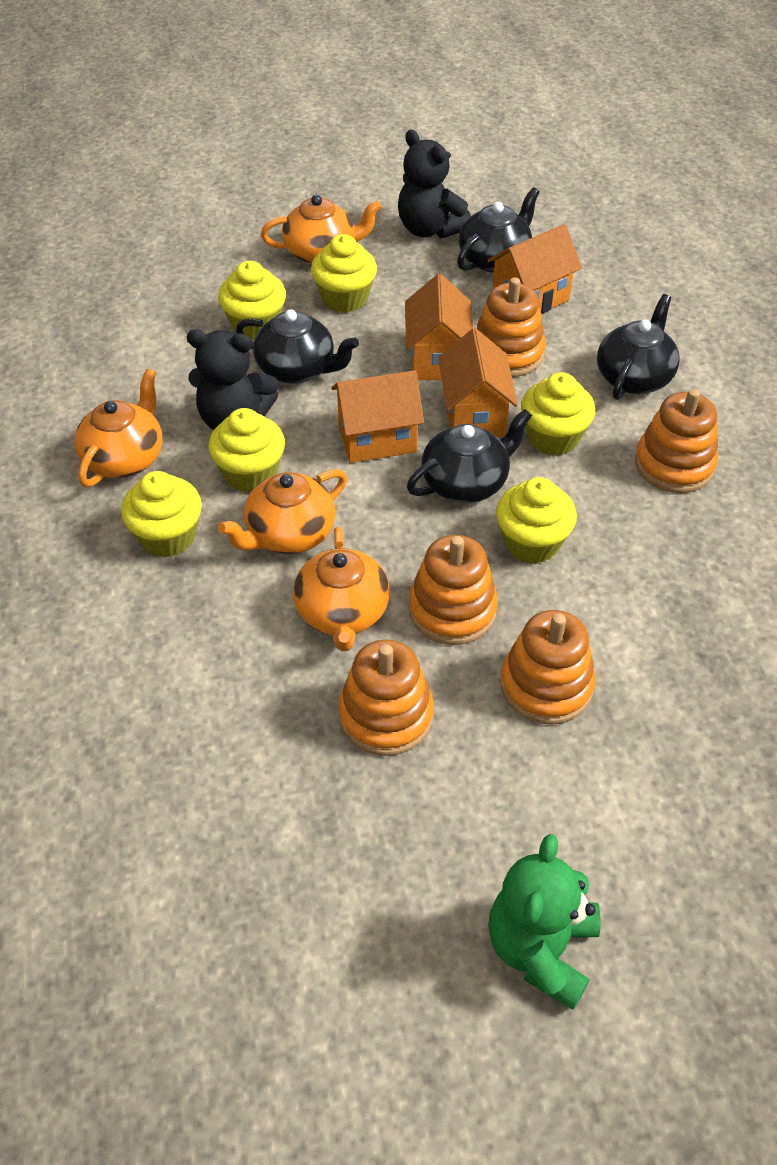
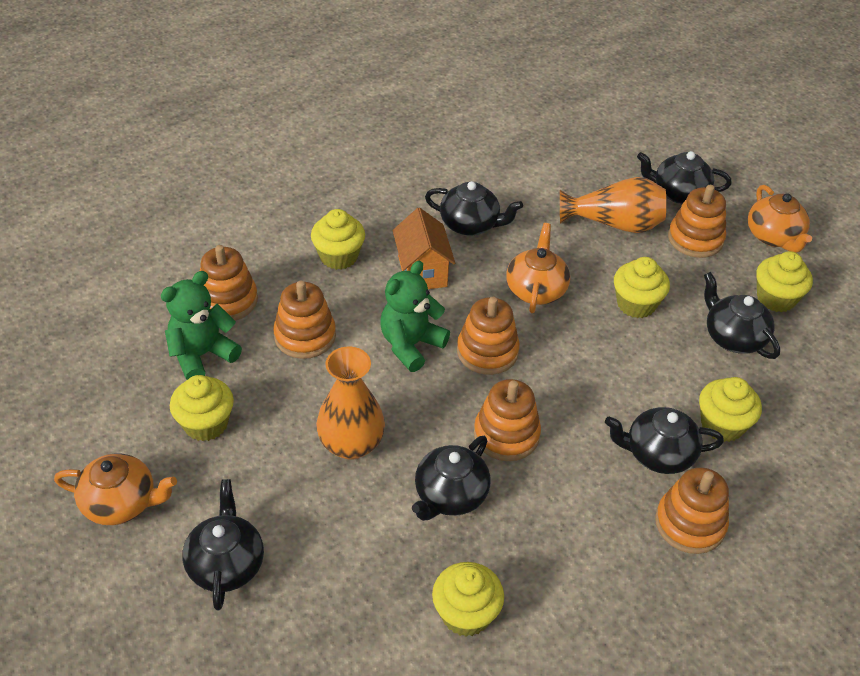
black teapot: [236,309,359,384] [407,409,532,503] [457,187,540,273] [597,294,679,400] = 4 -> [182,479,264,611] [412,436,490,521] [425,181,523,235] [605,407,724,474] [637,151,732,204] [704,272,780,359] = 6
black teddy bear: [187,329,278,430] [398,130,471,238] = 2 -> none = 0
green teddy bear: [488,834,601,1010] = 1 -> [161,271,242,380] [381,261,450,372] = 2
orange house: [331,370,424,463] [405,274,473,380] [438,328,518,438] [487,224,582,314] = 4 -> [392,208,455,289] = 1
orange stacking toy: [338,639,434,756] [408,535,498,645] [476,277,546,377] [500,610,596,725] [635,389,718,493] = 5 -> [200,245,258,321] [273,281,336,359] [457,297,520,375] [474,379,541,461] [655,467,729,554] [668,185,726,258] = 6
orange teapot: [74,369,163,487] [218,469,347,554] [261,195,382,264] [293,527,390,651] = 4 -> [54,453,177,525] [506,223,570,313] [748,185,812,253] = 3
orange vase: none = 0 -> [316,346,385,460] [560,177,666,233] = 2

